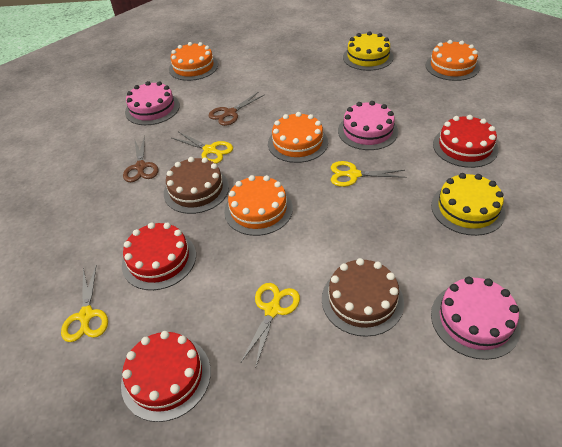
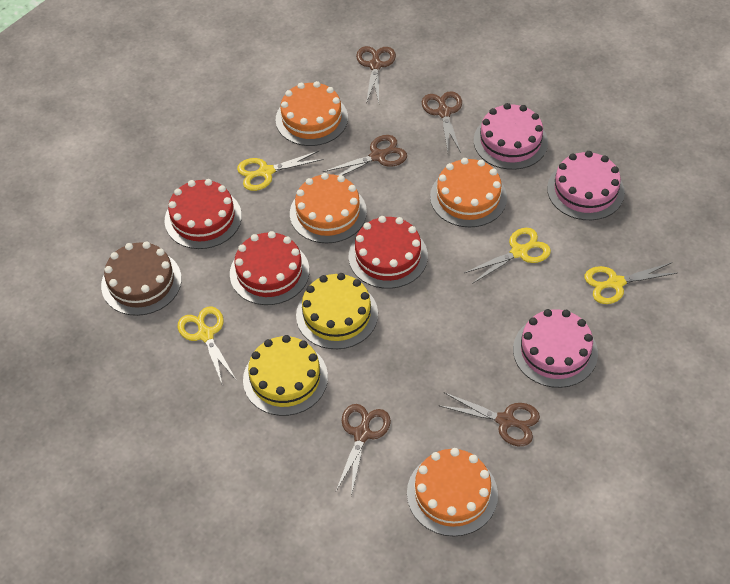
brown cake: [164,157,229,214] [322,258,404,337] = 2 -> [101,242,182,316] = 1
brown scissors: [123,136,158,182] [209,92,264,126] = 2 -> [323,135,407,176] [336,404,391,496] [356,46,396,103] [422,91,462,153] [440,393,540,446] = 5

